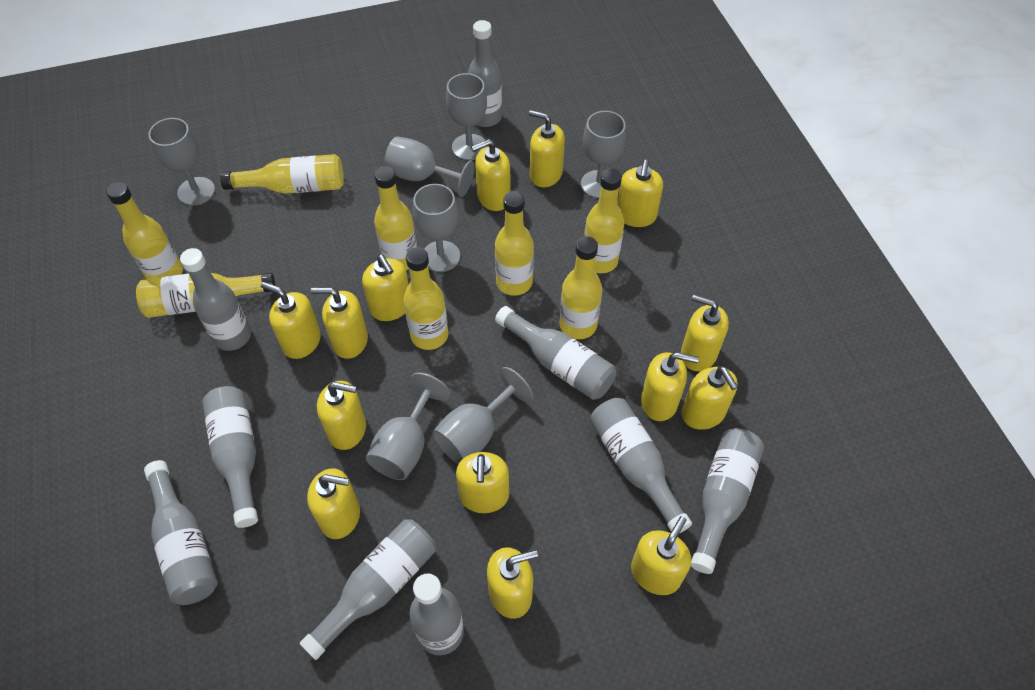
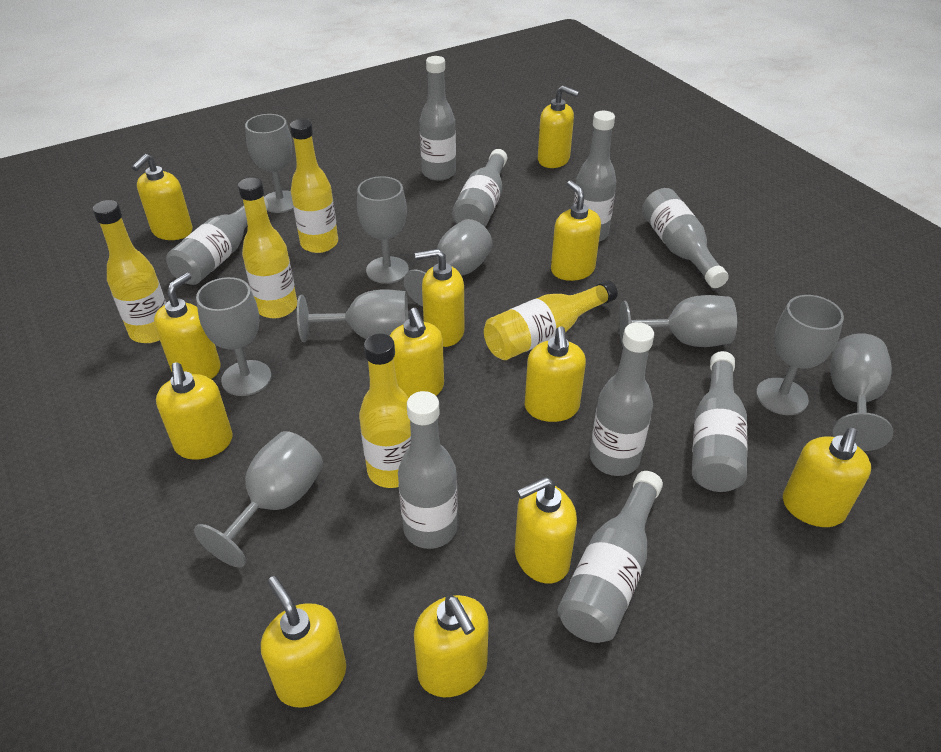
grey goblet: [148,118,215,206] [366,372,451,480] [384,136,475,197] [413,184,460,272] [432,367,533,464] [446,73,487,160] [581,111,626,198] = 7 -> [194,431,323,568] [196,277,272,396] [245,114,293,213] [297,289,409,342] [357,176,409,284] [404,219,492,307] [619,295,737,347] [756,295,844,415] [830,333,893,451] = 9
yellow bottle: [106,182,183,279] [136,272,276,318] [220,154,344,194] [374,166,417,270] [403,247,448,350] [495,191,534,296] [559,236,602,339] [584,168,624,273] = 8 -> [93,200,166,343] [238,178,297,318] [290,119,338,253] [359,334,411,488] [484,280,618,360] = 5
yellow soap dispenser: [261,282,321,359] [307,468,360,539] [311,287,368,359] [317,381,366,450] [362,254,409,321] [456,452,509,513] [471,139,511,211] [487,547,538,619] [529,110,565,187] [617,160,663,227] [631,516,691,595] [641,352,699,421] [681,295,729,371] [681,366,738,430] = 14 -> [132,154,192,240] [154,273,221,379] [156,362,233,460] [261,576,346,708] [390,308,444,398] [414,595,489,697] [415,249,464,347] [515,477,577,584] [525,326,586,422] [538,85,579,168] [551,181,601,281] [783,428,871,527] = 12

